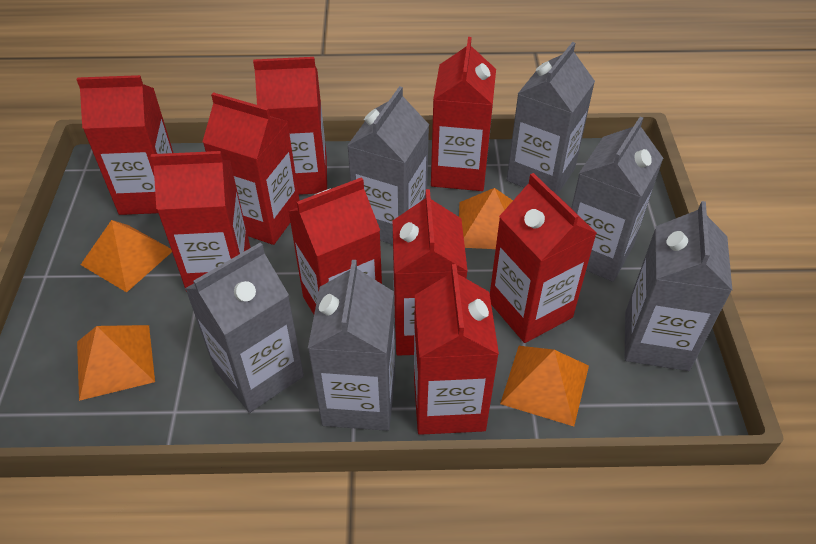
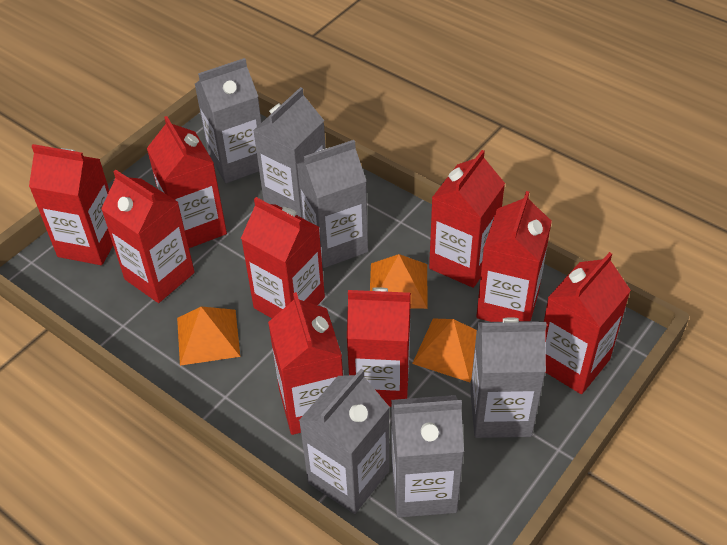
orange pyramid: [77,325,155,401] [81,220,172,292] [459,188,513,249] [500,346,589,426] = 4 -> [177,306,240,366] [370,254,428,309] [412,319,477,382] = 3

